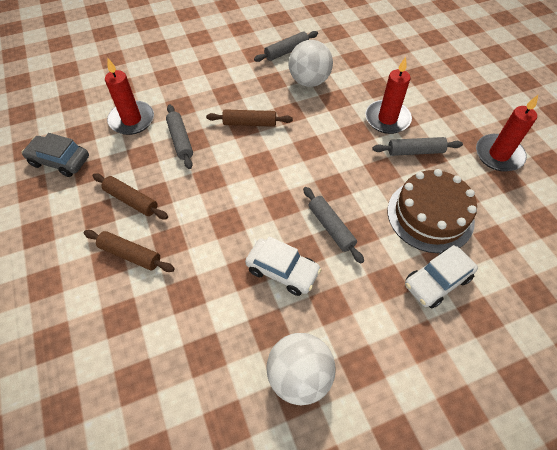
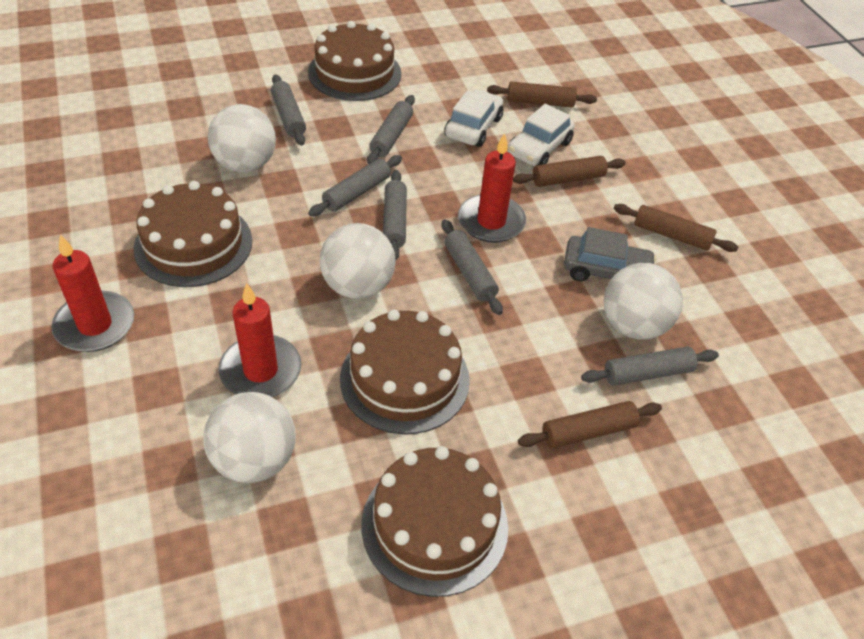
brown cake: [388,169,477,253] = 1 -> [134,181,252,287] [308,21,401,101] [340,310,470,434] [362,446,508,597] = 4
brown rolling pin: [84,230,175,272] [92,173,168,219] [206,109,293,127] = 3 -> [487,81,597,107] [513,156,626,187] [518,401,662,448] [614,204,738,252] = 4
grey rolling pin: [166,104,193,169] [254,31,318,62] [303,187,364,264] [372,137,463,156] = 4 -> [271,74,306,146] [308,155,402,216] [367,95,415,164] [383,170,407,260] [441,219,503,315] [581,347,719,386] = 6
white ball: [267,333,335,405] [289,40,333,87] = 2 -> [203,392,296,483] [208,104,276,172] [320,223,396,299] [604,263,683,339] = 4

